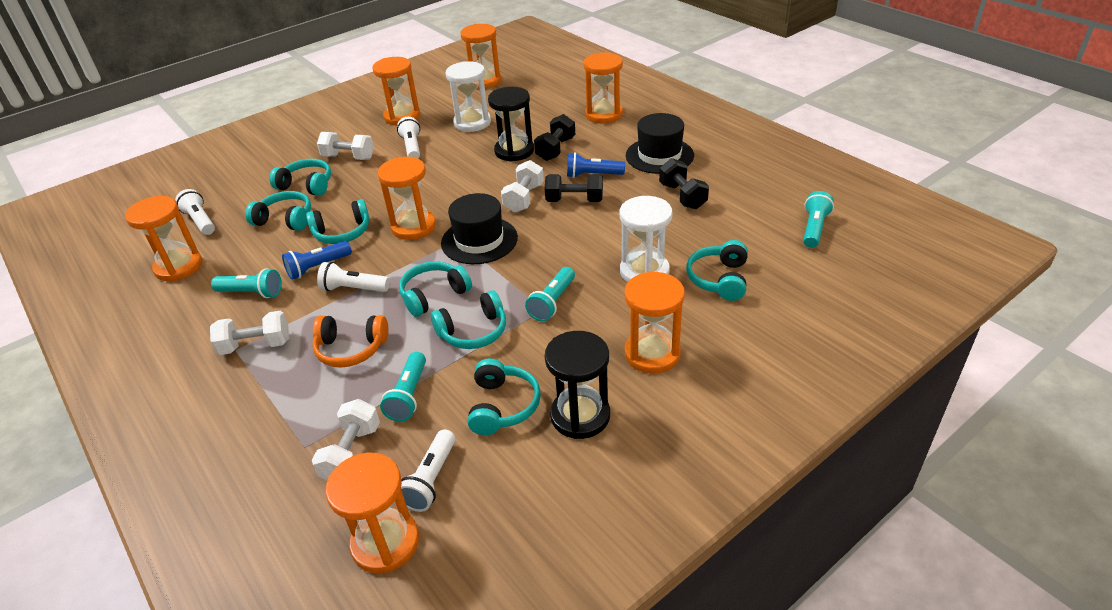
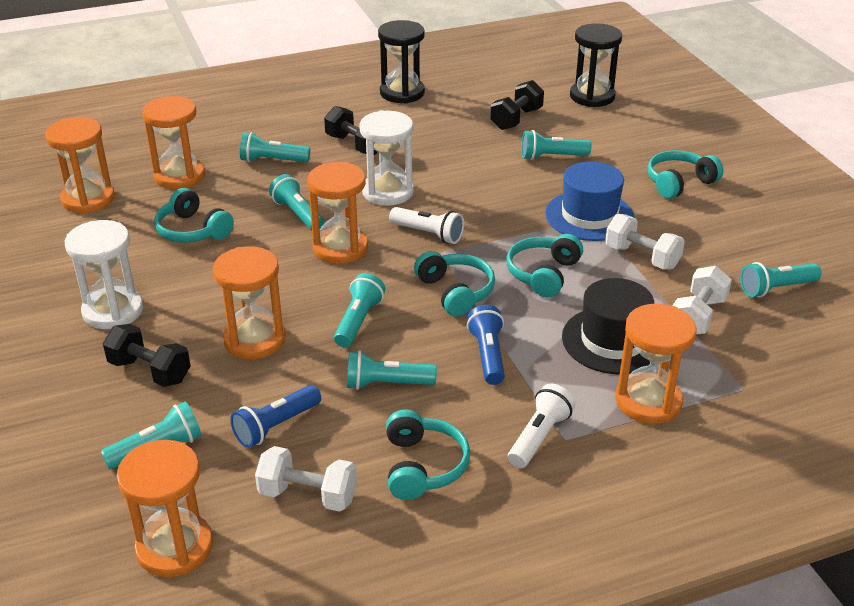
black hat: [441,193,518,264] [626,113,694,174] = 2 -> [562,278,654,374] = 1
blue hat: none = 0 -> [545,161,634,241] = 1
orange headphones: [312,315,389,368] = 1 -> none = 0
orange hourglass: [125,196,202,281] [325,453,419,573] [372,57,420,125] [378,156,436,240] [460,24,502,89] [583,52,623,124] [625,271,685,373] = 7 -> [45,117,115,214] [117,440,213,577] [142,96,205,189] [213,246,286,359] [307,162,368,264] [615,304,696,424] = 6
turquoise flashlight: [211,268,282,298] [380,352,426,422] [525,267,575,322] [803,191,834,248] = 4 -> [101,402,202,469] [240,132,310,162] [269,174,324,231] [334,273,385,347] [347,350,437,390] [521,130,591,160] [740,262,822,297] = 7
turquoise headphones: [245,191,311,231] [269,159,331,196] [306,199,370,244] [399,261,472,317] [431,290,506,349] [468,359,541,435] [686,240,748,301] = 7 -> [154,188,234,243] [386,409,470,500] [414,251,495,317] [506,234,583,298] [648,150,723,199] = 5
white dumbbell: [210,311,289,355] [312,399,380,481] [317,132,374,160] [501,160,544,213] = 4 -> [255,446,357,512] [605,214,685,270] [673,266,732,335] = 3
white flashlight: [175,189,215,235] [317,262,390,292] [397,117,420,159] [401,429,455,512] = 4 -> [389,207,464,244] [508,384,575,468] = 2

